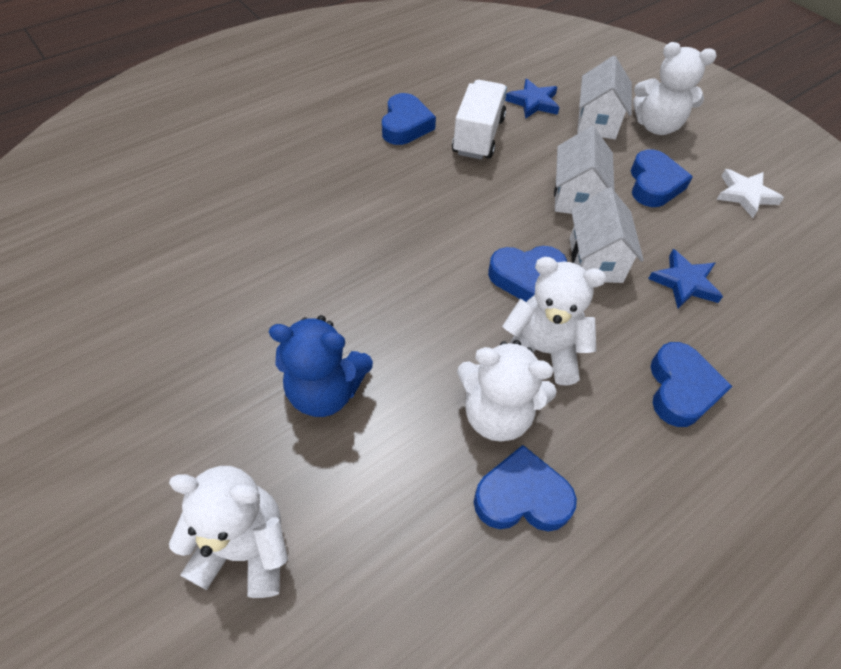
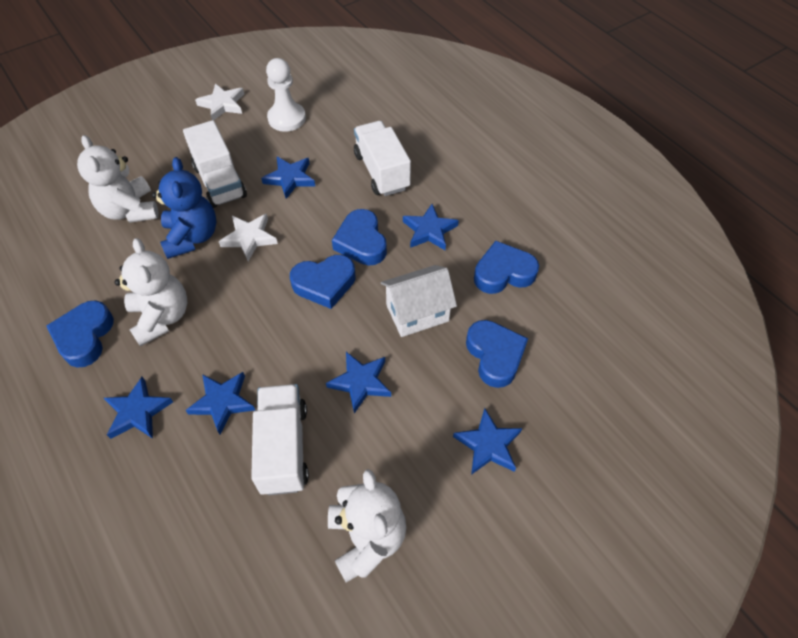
blue star: [505,79,559,119] [648,249,723,309] = 2 -> [104,377,173,439] [186,372,255,434] [261,157,315,199] [326,352,391,413] [403,204,459,250] [453,408,522,475] = 6
white house: [554,126,615,214] [570,188,644,283] [577,56,632,139] = 3 -> [381,265,457,337] = 1
white pawn: none = 0 -> [266,58,306,132] = 1
white star: [716,169,784,218] = 1 -> [195,83,244,120] [219,214,278,261] = 2
white teddy bear: [169,466,288,598] [457,340,557,442] [502,257,606,385] [633,42,716,135] = 4 -> [77,135,159,223] [114,238,187,347] [328,469,406,582] = 3
white truck: [452,80,507,160] = 1 -> [183,120,247,208] [251,384,309,495] [354,121,411,196] = 3

